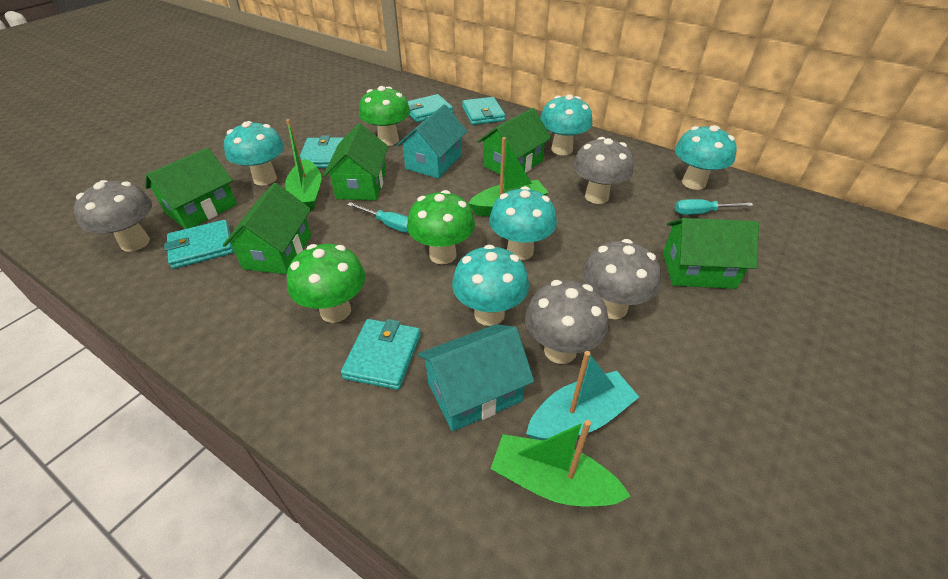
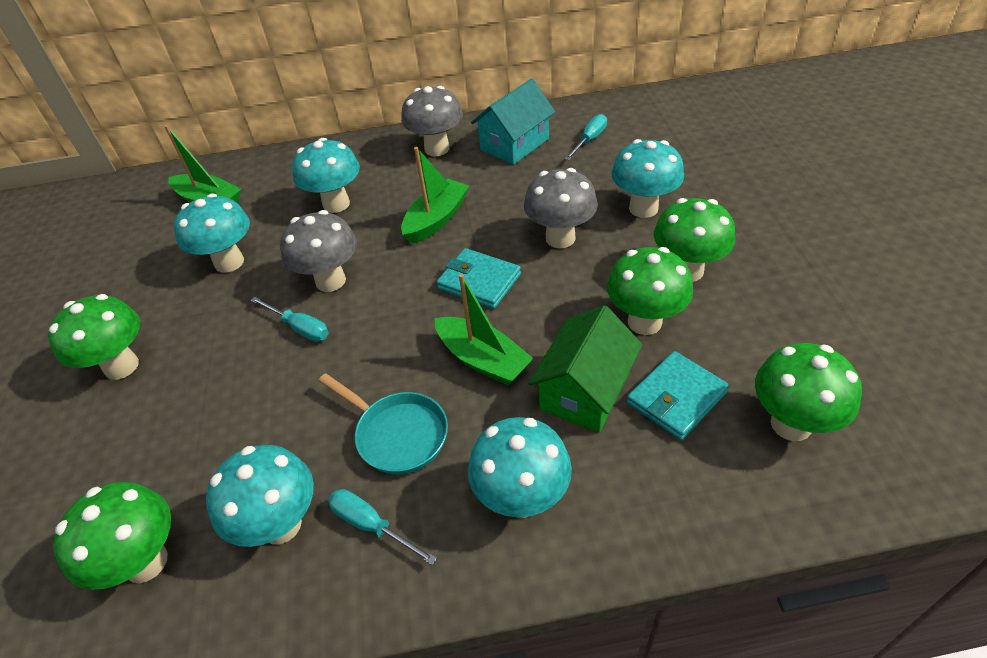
green house: [145,148,237,229] [223,183,311,275] [323,123,388,201] [477,108,551,175] [663,218,759,289] = 5 -> [528,305,643,433] = 1
green mushroom: [287,244,365,323] [359,86,410,146] [407,190,475,264] = 3 -> [48,294,140,380] [53,482,171,590] [607,247,693,335] [654,198,735,282] [755,343,862,441] = 5
grey mushroom: [74,180,152,252] [525,280,608,364] [573,137,634,204] [583,239,661,319] = 4 -> [280,210,357,292] [401,86,463,156] [524,168,598,248] = 3
turquoise boat: [526,351,639,441] = 1 -> none = 0
turquoise house: [397,104,467,179] [418,324,534,431] = 2 -> [471,78,555,165] = 1
turquoise pan: none = 0 -> [319,373,448,475] = 1
turquoise screwdriver: [347,202,408,233] [675,199,754,215] = 2 -> [251,297,329,342] [328,489,437,565] [564,114,607,160] = 3
turquoise wallet: [164,220,234,269] [300,135,344,168] [341,319,421,390] [407,94,453,122] [462,97,505,125] = 5 -> [437,248,521,309] [627,351,729,440] = 2

